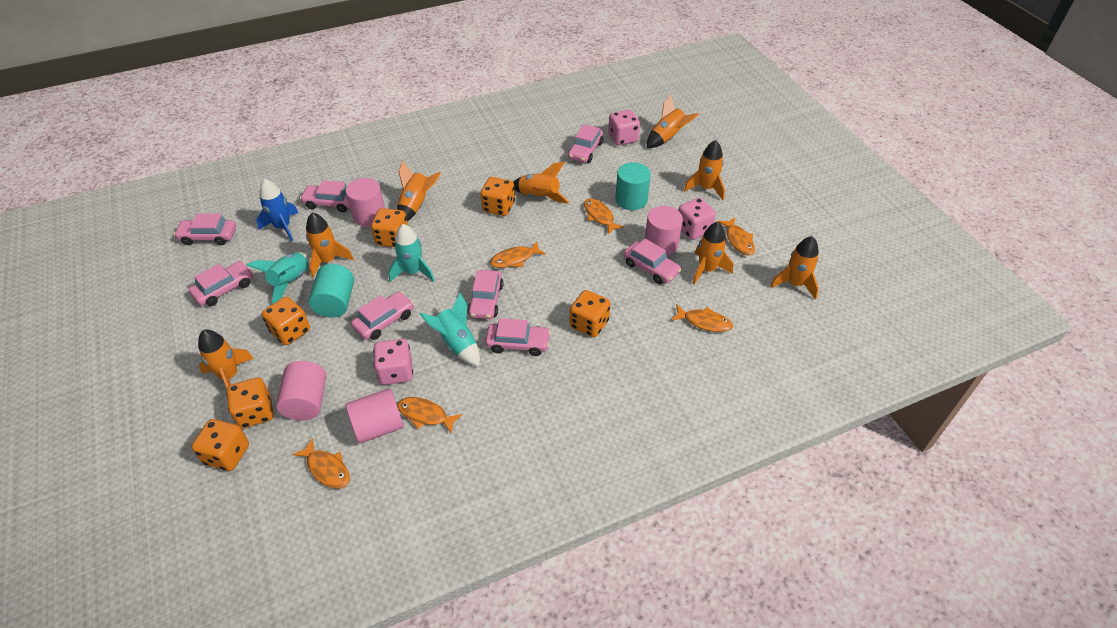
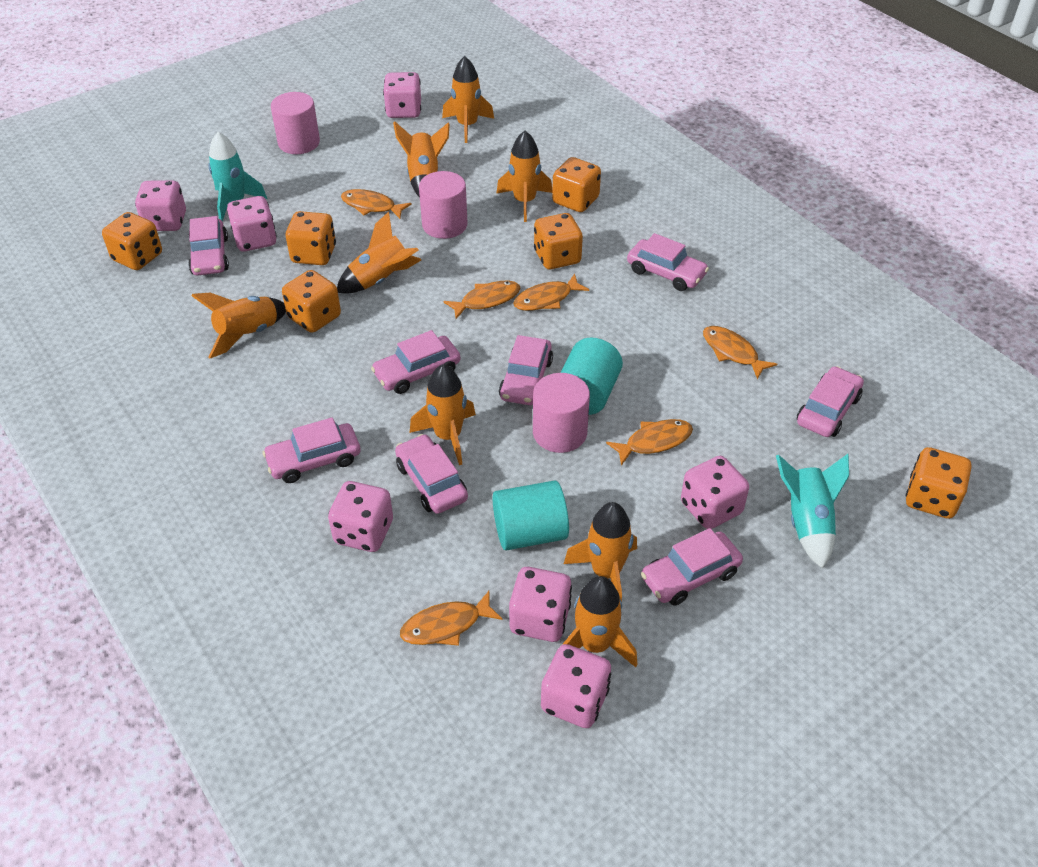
blue rocket: [256,179,299,241] = 1 -> none = 0
pink cylinder: [276,361,326,420] [345,388,403,444] [346,178,385,227] [645,206,683,256] = 4 -> [271,92,320,154] [419,171,468,239] [533,373,590,453] = 3
pink dice: [373,339,413,385] [608,110,640,146] [678,198,716,240] = 3 -> [135,180,186,231] [227,196,277,252] [328,481,393,552] [383,72,421,118] [509,567,572,642] [541,644,611,728] [681,456,749,529] = 7
turquoise rocket: [246,252,311,305] [389,224,435,282] [420,292,480,366] = 3 -> [208,132,267,222] [776,454,849,569] = 2

